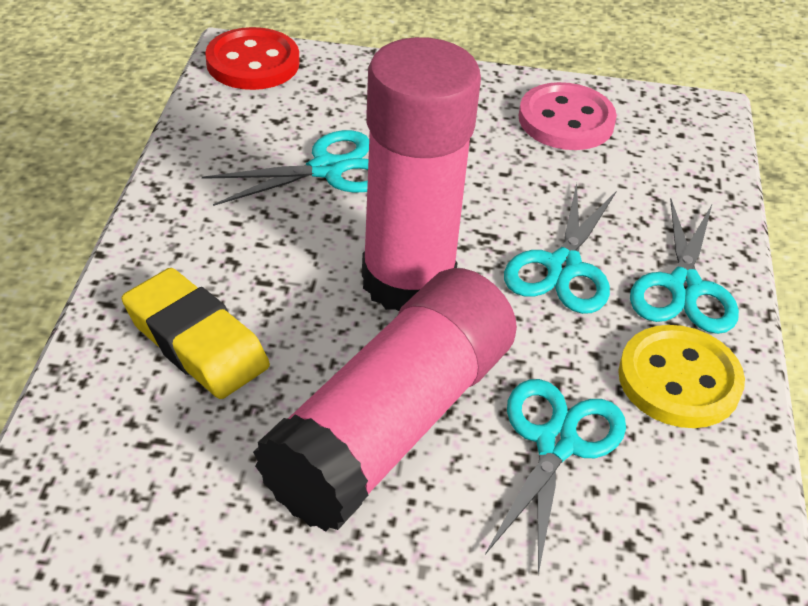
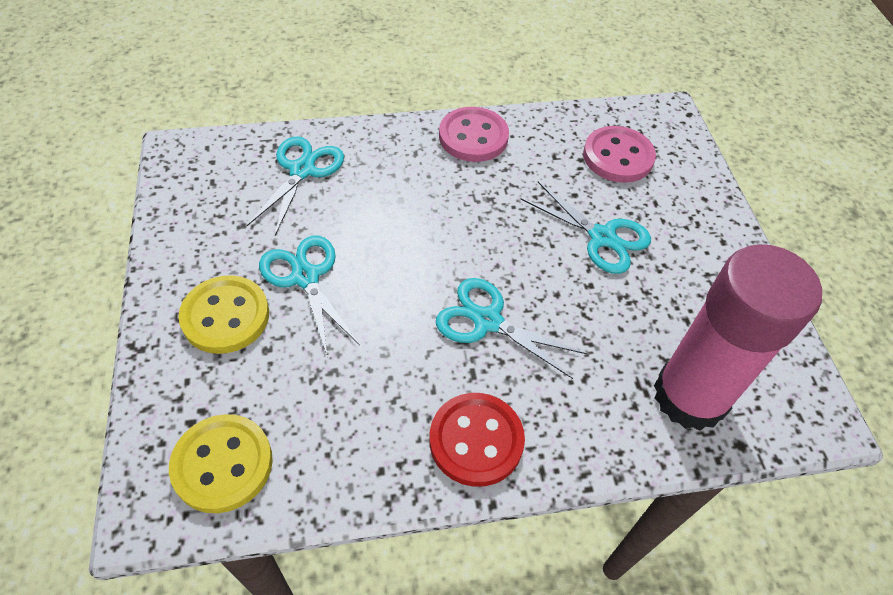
pink button: [519,82,617,150] = 1 -> [439,107,509,162] [583,126,656,183] = 2
pink glue stick: [253,268,517,532] [362,37,481,311] = 2 -> [654,244,822,431] = 1
yellow button: [618,325,745,428] = 1 -> [169,414,273,513] [178,275,269,354] = 2
yellow eraser: [122,268,270,399] = 1 -> none = 0

